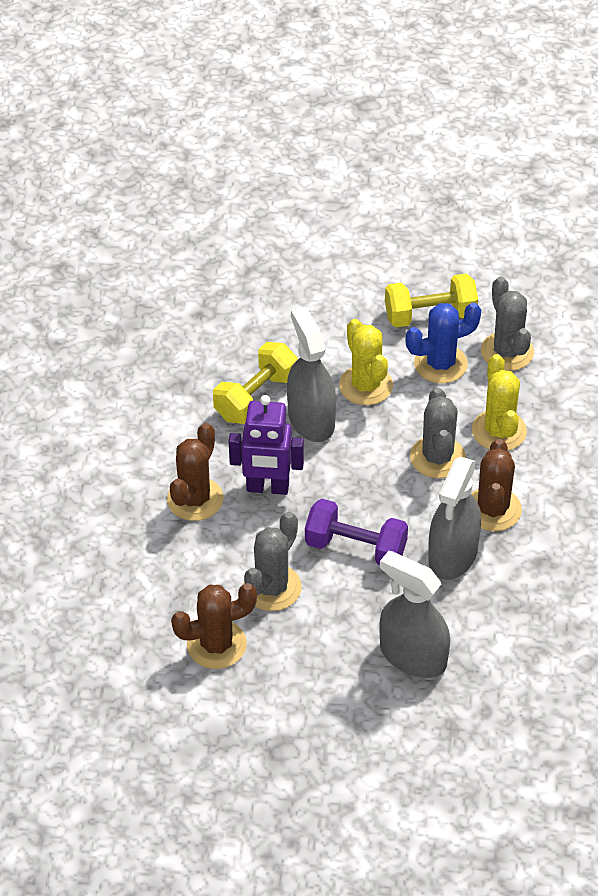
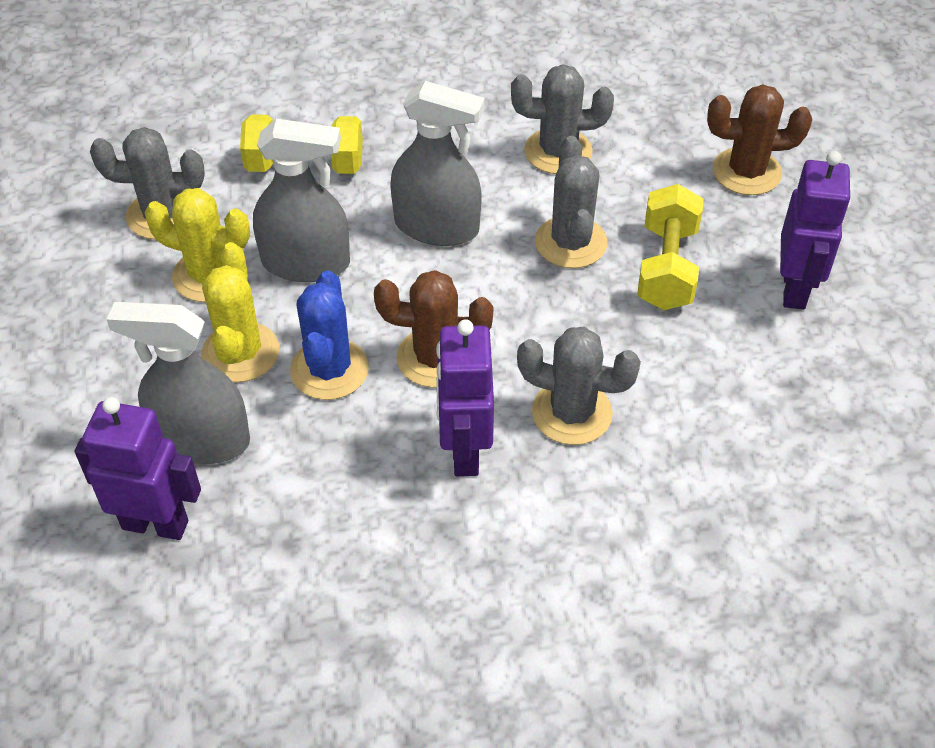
brown cactus: [167,423,223,521] [171,583,257,669] [471,439,522,531] = 3 -> [374,270,494,388] [707,85,812,195] = 2
grey cactus: [243,512,302,611] [410,388,466,478] [481,277,534,371] = 3 -> [90,127,205,240] [511,64,614,174] [517,327,641,445] [535,136,607,268] = 4
purple dumbbell: [305,499,408,565] = 1 -> none = 0
purple robot: [229,395,304,495] = 1 -> [74,397,201,540] [436,319,494,476] [780,151,851,310] = 3

